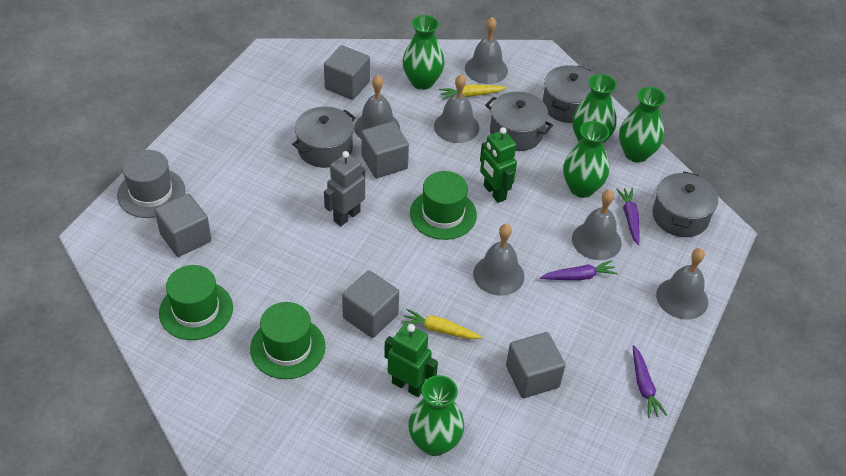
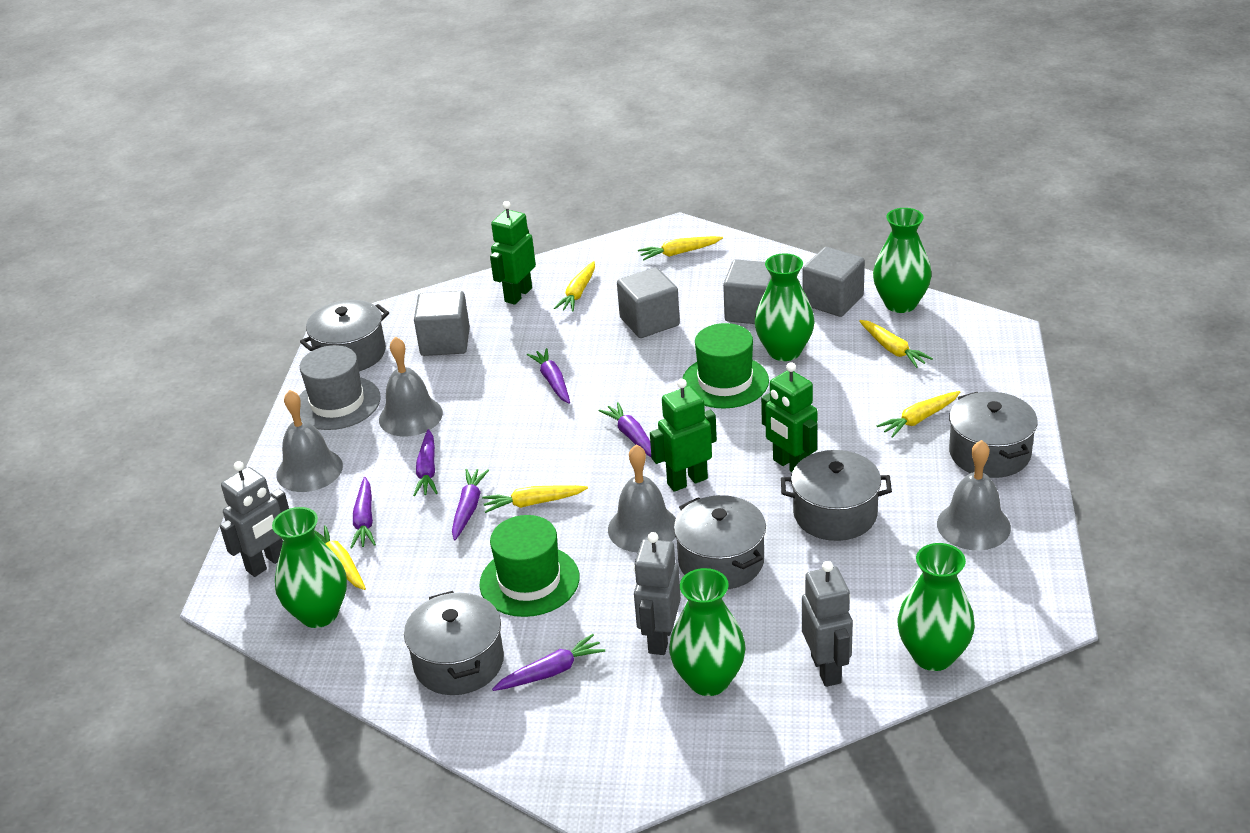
green hat: [159,265,233,340] [250,302,326,379] [410,171,477,240] = 3 -> [480,515,580,617] [682,323,769,409] = 2
green robot: [384,324,438,397] [480,127,517,203] = 2 -> [490,201,536,305] [650,379,717,492] [761,362,817,472] = 3
grey bell: [354,75,400,139] [434,74,479,143] [465,17,508,84] [473,224,524,296] [572,189,622,260] [656,248,708,320] = 6 -> [276,390,343,492] [379,337,443,437] [608,444,676,553] [937,440,1011,550] = 4
grey cube: [155,194,211,257] [324,45,370,100] [342,270,399,338] [361,121,409,178] [506,332,565,398] = 5 -> [414,291,470,356] [617,267,680,338] [723,259,771,324] [802,247,865,317] = 4
grey pot: [292,106,356,168] [485,92,553,151] [543,65,594,123] [652,171,718,237] = 4 -> [300,300,389,371] [404,591,504,695] [674,495,766,589] [781,450,892,541] [949,392,1038,478] = 5
grey robot: [324,151,365,226] = 1 -> [220,461,289,577] [634,532,681,655] [802,561,853,687] = 3
purple carrot: [540,260,618,280] [616,188,640,245] [633,345,667,418] = 3 -> [350,477,376,549] [413,429,438,496] [452,469,489,540] [492,634,605,691] [527,348,570,404] [599,402,651,457] = 6
yellow carrot: [401,309,482,339] [439,84,507,100] = 2 -> [314,525,366,590] [482,485,588,513] [554,261,595,312] [638,236,723,261] [859,320,933,368] [877,391,960,438] = 6

